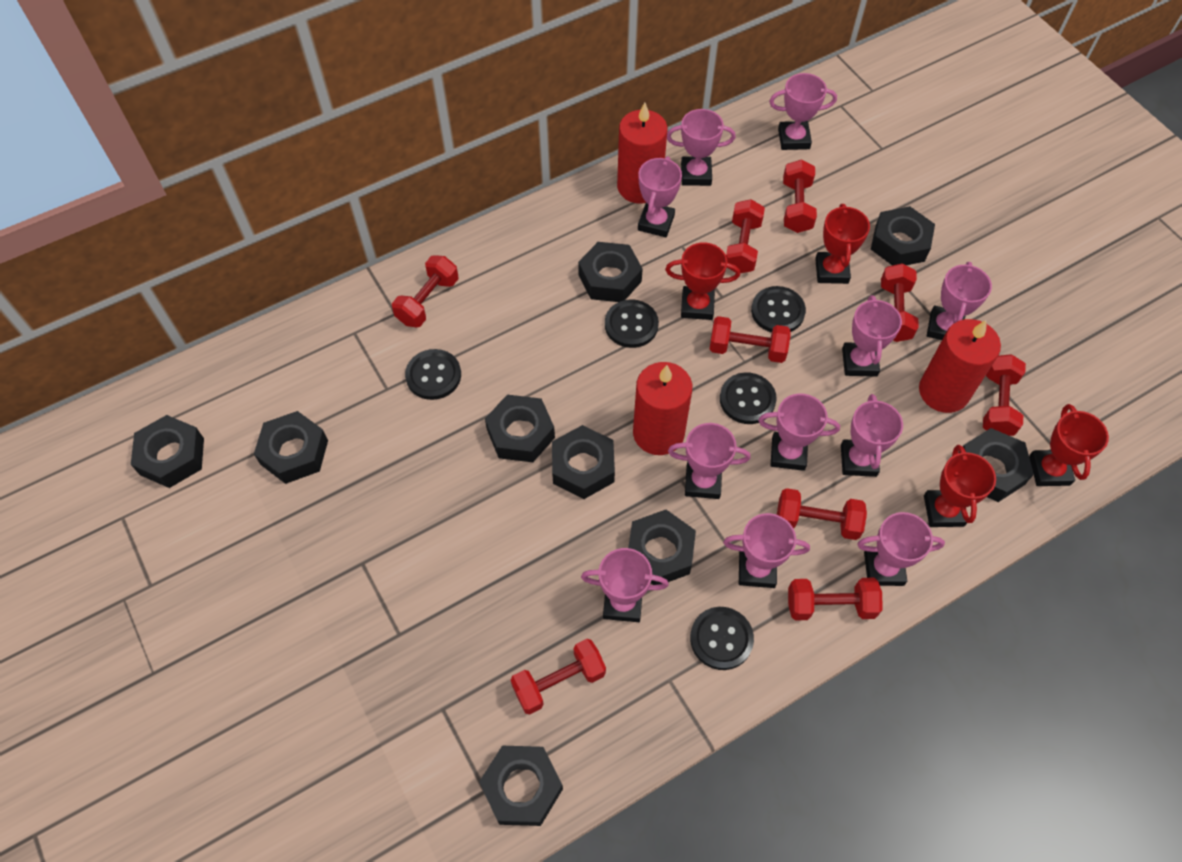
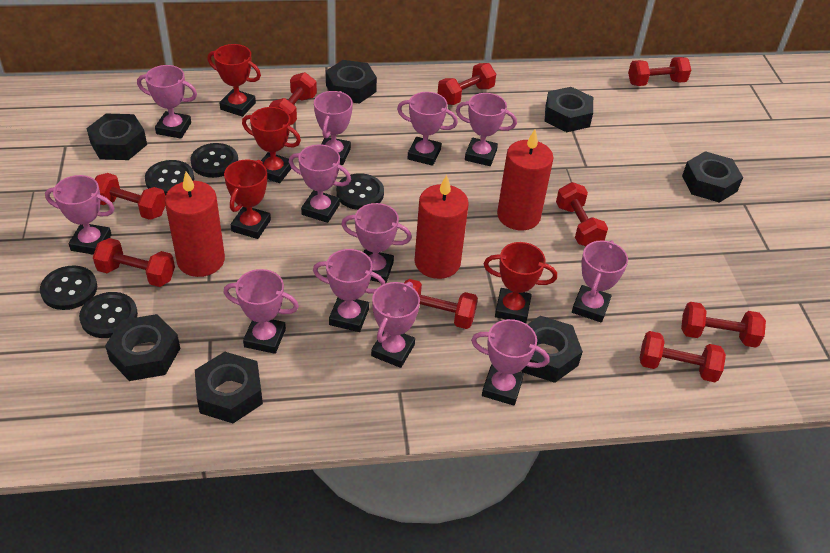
black nut: [131,415,204,488] [254,411,328,484] [479,746,563,826] [485,395,555,462] [552,425,615,499] [578,242,643,302] [628,510,696,585] [871,206,935,266] [959,428,1034,502] = 9 -> [87,114,147,160] [105,314,180,381] [195,352,263,423] [326,60,377,104] [521,316,583,383] [545,87,593,132] [682,151,743,203] = 7
pink trophy: [581,548,669,622] [638,156,682,237] [667,109,736,186] [668,423,751,499] [723,513,810,588] [758,394,840,471] [769,73,837,150] [841,394,903,477] [842,295,902,377] [857,512,945,586] [927,262,992,340] = 11 -> [45,175,114,255] [137,65,197,139] [223,269,299,354] [289,144,351,223] [313,249,386,332] [314,91,353,165] [341,203,412,283] [371,282,420,368] [397,92,458,166] [456,93,517,166] [471,319,549,406] [572,240,628,323] = 12

